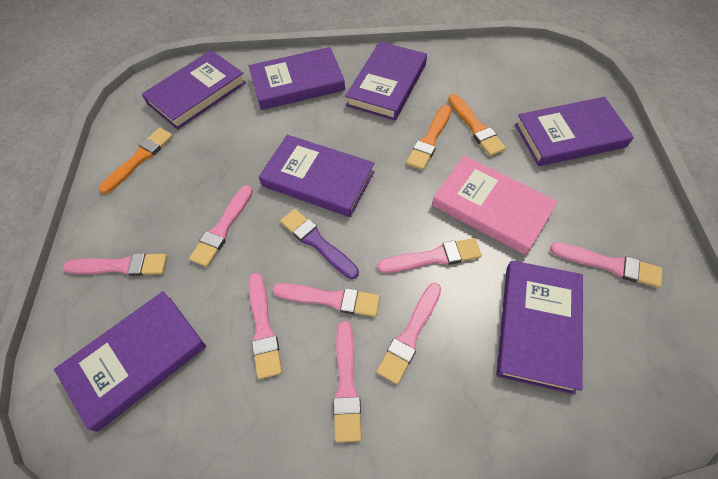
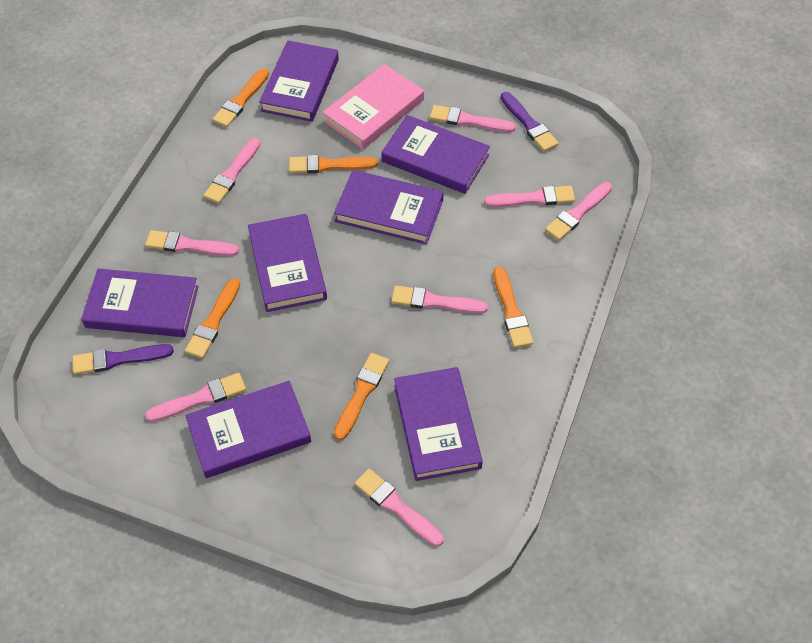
orange brush: [99,128,173,194] [406,105,451,170] [448,94,506,156] = 3 -> [185,278,240,359] [212,68,269,127] [289,155,378,173] [334,353,389,440] [493,266,533,348] = 5
purple brush: [280,209,359,279] = 1 -> [72,344,174,375] [500,92,559,152] = 2

